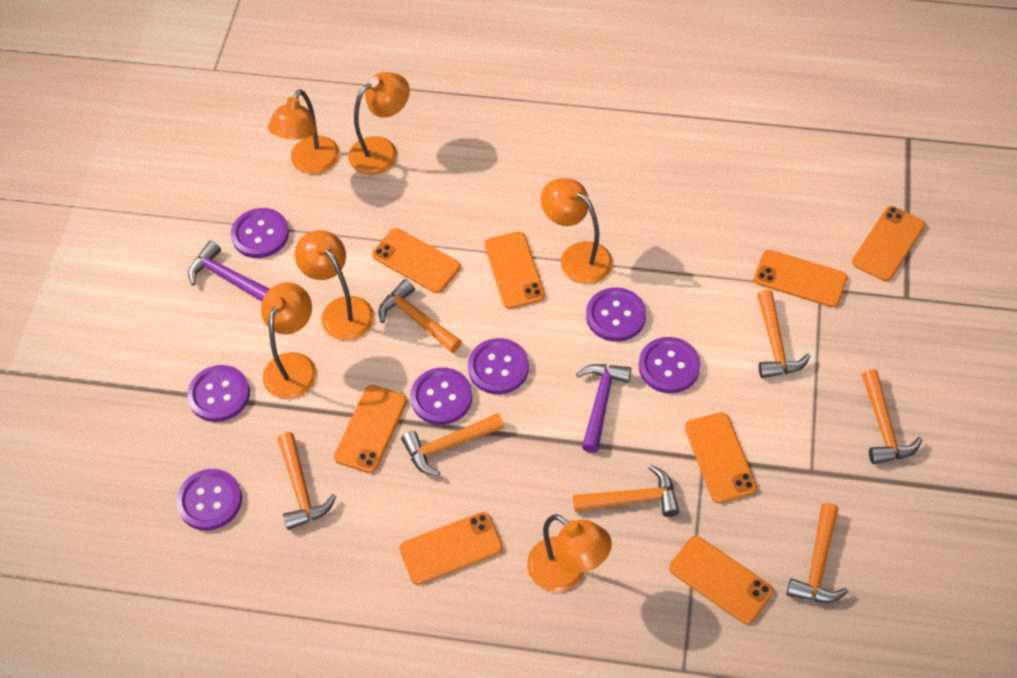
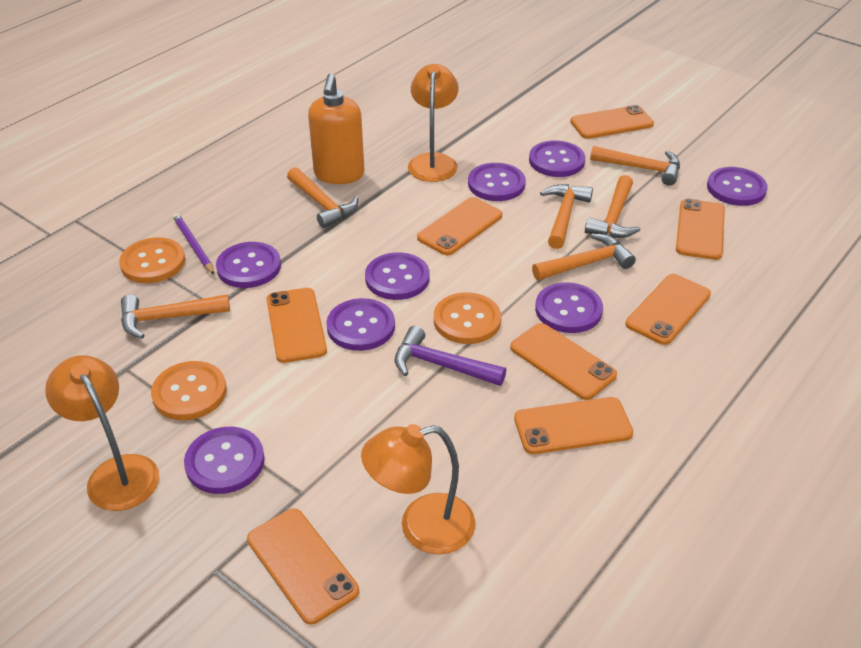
orange button: none = 0 -> [119,237,185,283] [151,361,227,420] [434,292,501,344] = 3
orange hammer: [278,432,336,530] [379,279,462,353] [401,413,504,476] [573,465,679,517] [757,290,811,378] [787,503,848,603] [862,369,922,464] = 7 -> [121,294,230,339] [287,167,358,228] [532,233,636,280] [540,184,593,249] [585,175,640,238] [590,146,680,186] = 6
orange lamp: [261,282,317,399] [268,89,340,174] [295,230,374,340] [348,72,410,175] [527,514,612,592] [541,178,613,284] = 6 -> [45,355,159,511] [361,424,475,555] [408,64,459,182] = 3
orange soap dispenser: none = 0 -> [308,73,364,184] = 1
purple button: [176,469,242,530] [187,365,250,422] [231,208,289,258] [410,367,473,425] [468,338,529,394] [586,287,646,342] [638,337,701,393] = 7 -> [184,427,265,494] [216,242,281,288] [326,298,395,351] [365,252,430,300] [468,163,526,201] [529,140,585,177] [535,282,603,333] [707,167,768,206] = 8
purple hammer: [188,241,270,301] [576,364,631,453] = 2 -> [395,326,506,386] = 1
purple pencil: none = 0 -> [173,213,214,275] = 1

